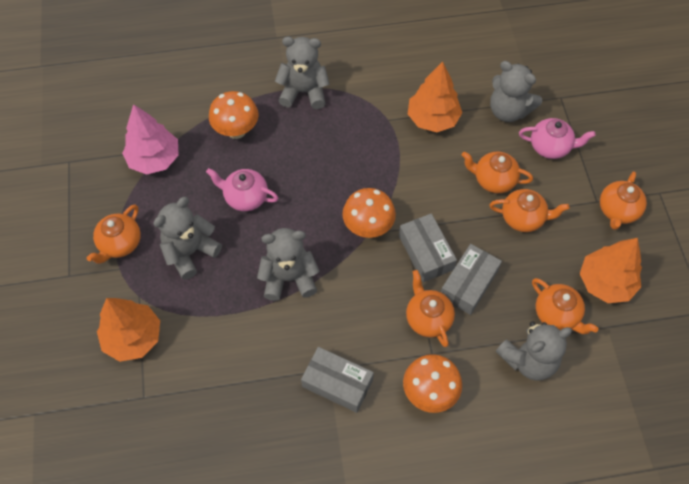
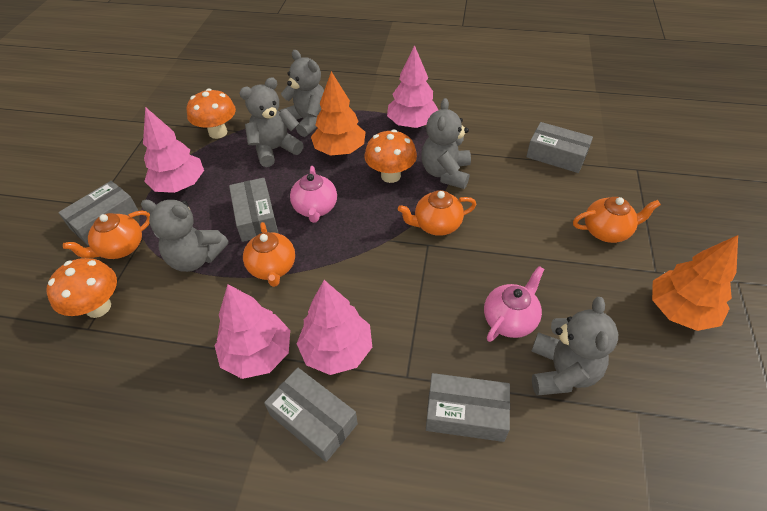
grey box: [301,347,374,413] [399,214,457,282] [441,244,502,315] = 3 -> [58,181,139,246] [229,178,278,242] [264,368,358,462] [426,373,510,442] [526,122,593,173] = 5
orange teapot: [87,204,141,264] [406,270,455,347] [462,152,533,193] [489,189,569,232] [532,278,598,334] [600,171,647,230] = 6 -> [63,211,150,259] [243,222,295,287] [398,190,477,236] [573,197,661,243] = 4
orange tree: [97,298,160,362] [408,61,462,132] [580,238,642,303] = 3 -> [311,71,366,156] [652,235,738,331] = 2
pink tree: [122,104,179,175] = 1 -> [143,107,204,193] [215,284,290,379] [297,280,372,375] [387,45,438,128] = 4

